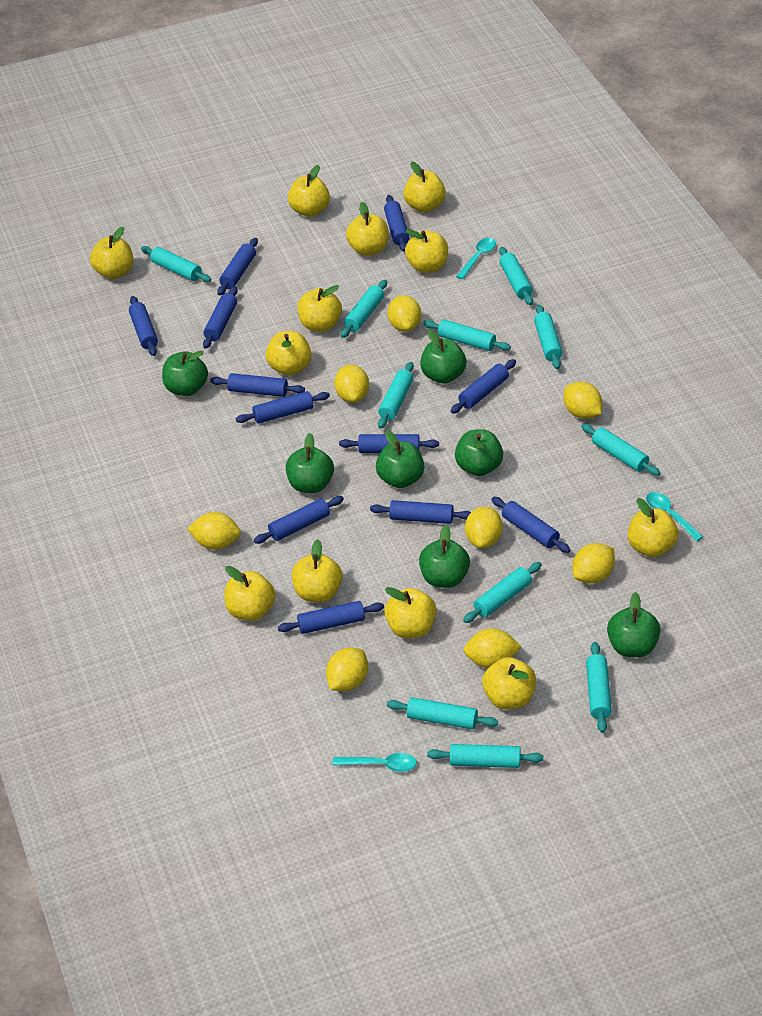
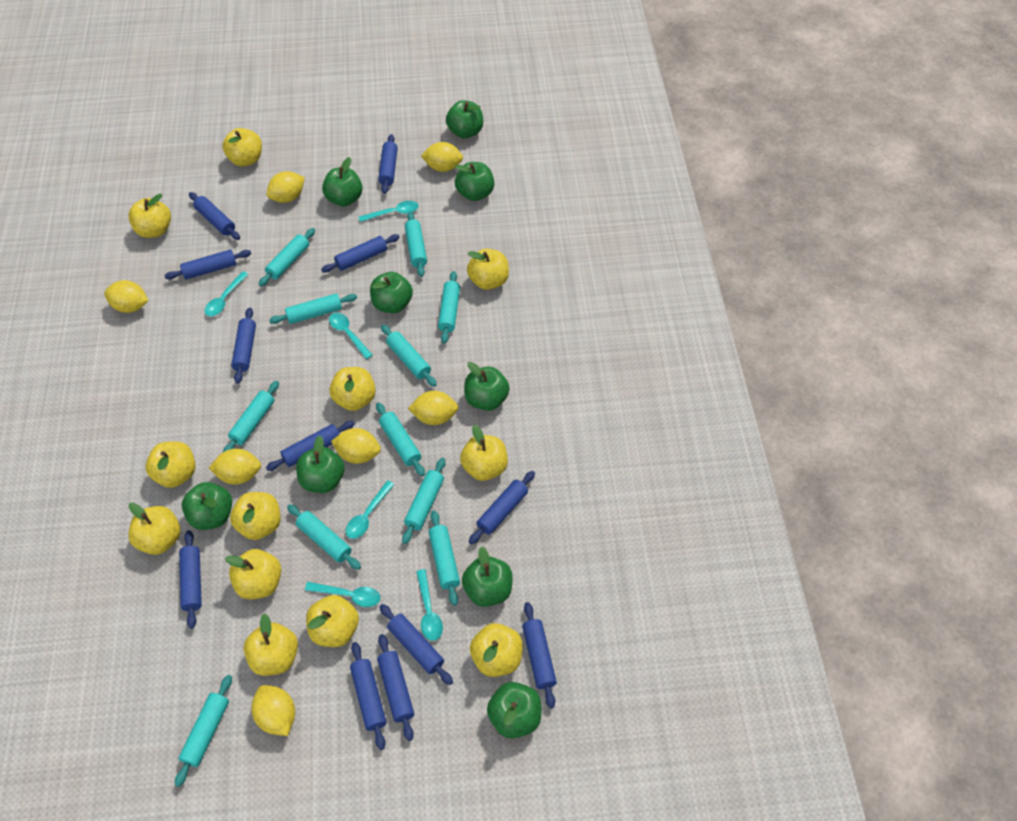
green apple: [162,351,208,396] [286,433,334,493] [376,430,424,488] [419,525,470,588] [420,329,466,384] [455,429,503,476] [607,592,661,657] = 7 -> [182,482,232,530] [296,436,345,493] [322,157,362,207] [370,272,413,313] [446,100,483,138] [455,162,494,201] [462,546,513,607] [464,362,510,411] [487,682,541,739] = 9
turquoise spoon: [333,753,417,772] [456,238,496,279] [646,492,703,541] = 3 -> [205,271,248,316] [305,582,380,607] [329,313,373,359] [346,480,395,539] [359,201,419,222] [416,569,443,641] = 6
yellow lemon: [188,512,241,550] [326,648,368,691] [334,365,369,403] [388,295,421,332] [464,628,521,668] [465,507,502,548] [563,382,602,419] [573,543,615,583] = 8 -> [104,280,148,313] [209,449,261,485] [252,685,295,736] [266,171,305,203] [331,428,381,464] [408,391,458,425] [421,142,463,172] = 7

